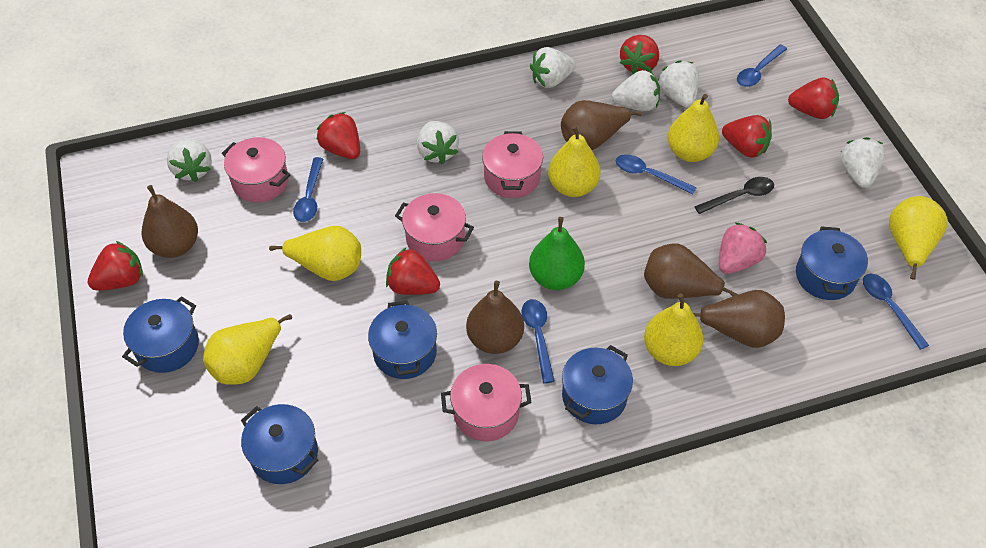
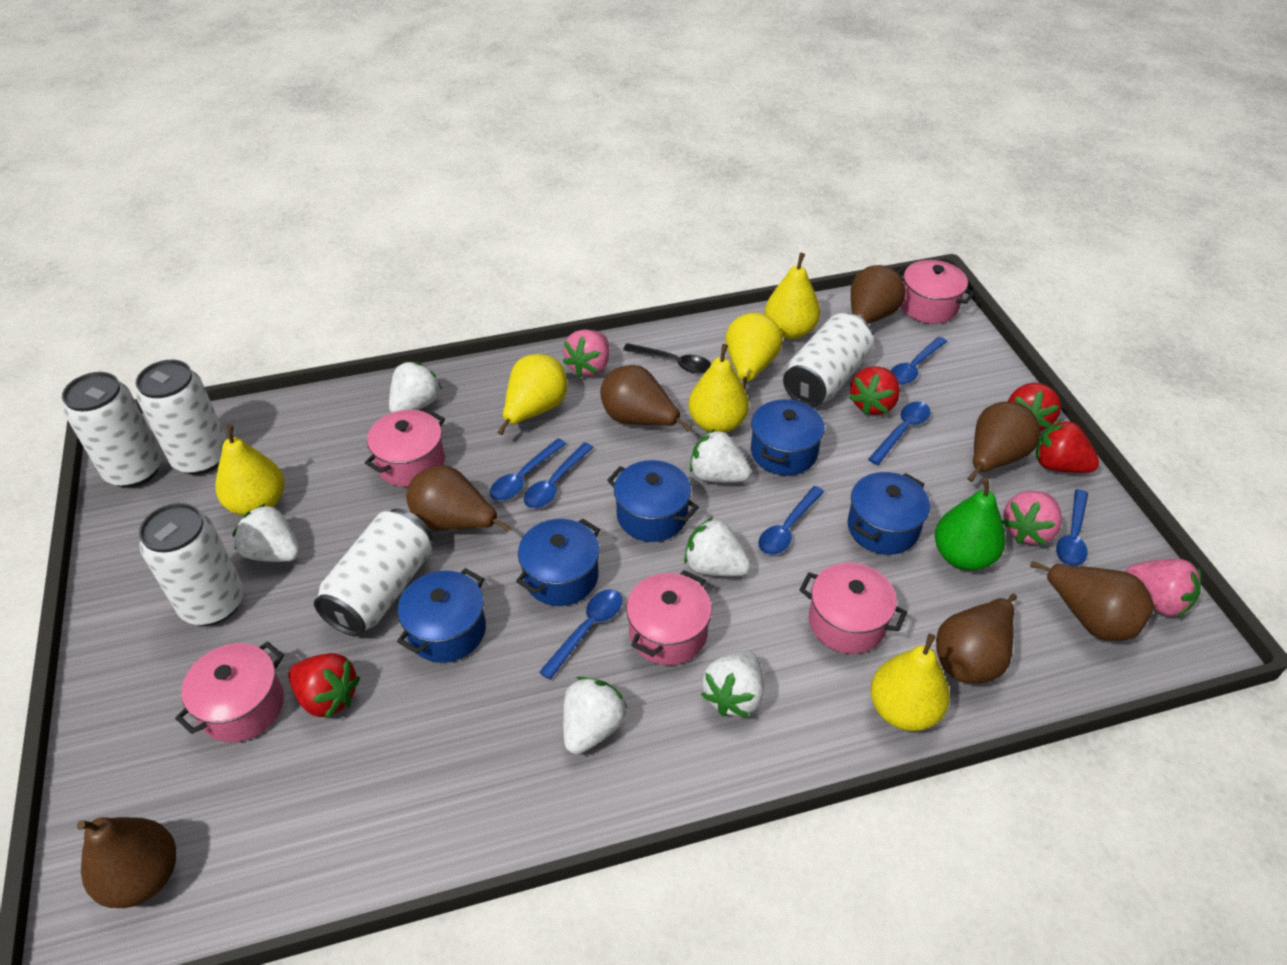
blue spoon: [293,157,323,222] [521,299,555,384] [616,154,697,194] [737,44,787,87] [863,274,929,350] = 5 -> [490,438,566,501] [524,442,594,508] [539,589,622,680] [758,486,824,555] [868,402,930,465] [890,337,947,385] [1056,489,1088,566] = 7
brown pear: [142,185,198,258] [466,281,524,354] [561,100,642,150] [644,244,738,299] [693,290,785,348] = 5 -> [77,817,176,908] [406,465,511,533] [600,365,692,432] [851,265,905,324] [936,594,1017,683] [967,401,1040,482] [1030,561,1154,641] = 7
pink pot: [222,137,290,202] [395,193,474,261] [441,364,532,441] [482,131,543,198] = 4 -> [175,641,284,742] [365,410,445,487] [626,570,712,665] [799,563,907,654] [897,260,975,324] = 5
pink strawberry: [719,222,767,274] = 1 -> [563,330,610,377] [1002,491,1062,545] [1126,559,1201,618] = 3
red strawberry: [88,241,143,290] [317,112,360,159] [386,247,440,295] [620,35,659,74] [722,115,772,158] [788,77,839,119] = 6 -> [288,653,360,719] [849,366,900,415] [1008,383,1061,431] [1036,419,1099,473] = 4
white can: none = 0 -> [62,372,162,488] [136,360,227,475] [139,503,244,626] [314,509,432,637] [783,313,874,407] = 5

